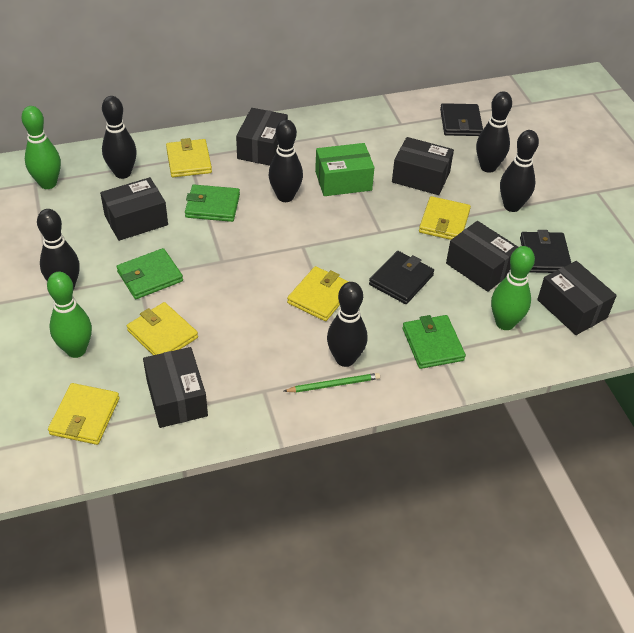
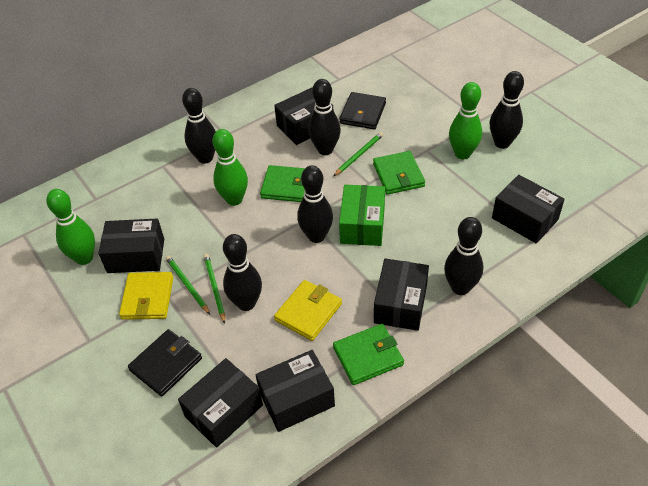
black wallet: [369,251,434,304] [440,103,483,136] [520,230,571,273] = 3 -> [128,329,202,397] [339,92,386,129] = 2
green pencil: [283,373,380,393] = 1 -> [166,255,210,314] [204,254,225,324] [334,132,383,176] = 3
yellow wallet: [48,383,120,445] [127,302,198,355] [166,138,212,177] [287,266,349,321] [419,196,471,240] = 5 -> [119,272,173,320] [274,280,342,341] = 2

